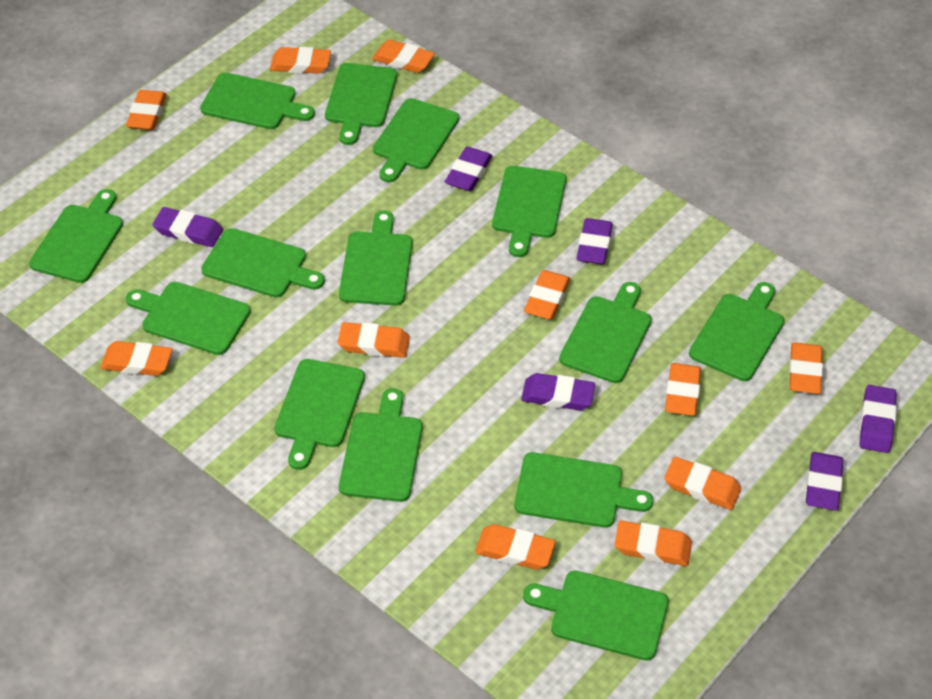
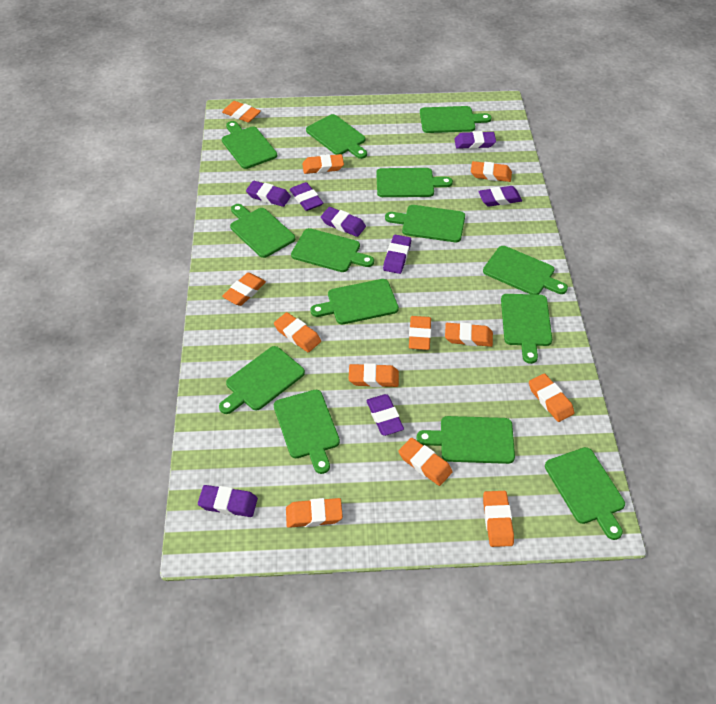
orange eraser: [100,341,172,376] [126,90,167,130] [270,47,331,74] [338,322,410,358] [372,40,435,73] [475,524,555,570] [524,270,570,320] [614,520,692,566] [664,457,741,510] [665,363,701,416] [789,343,823,394] = 11 -> [222,101,261,123] [222,273,266,306] [274,312,321,352] [286,498,343,528] [302,154,344,174] [349,363,399,387] [398,438,453,486] [409,316,431,350] [445,323,493,347] [471,161,512,182] [483,491,514,547] [529,373,574,422] = 12
purple eraser: [152,207,223,247] [445,147,492,191] [521,373,595,410] [577,218,613,264] [806,452,844,510] [859,385,897,453] = 6 -> [198,485,258,517] [246,181,291,207] [290,182,323,211] [321,207,366,237] [366,394,404,436] [383,235,411,274] [454,131,496,149] [478,186,522,207] = 8

